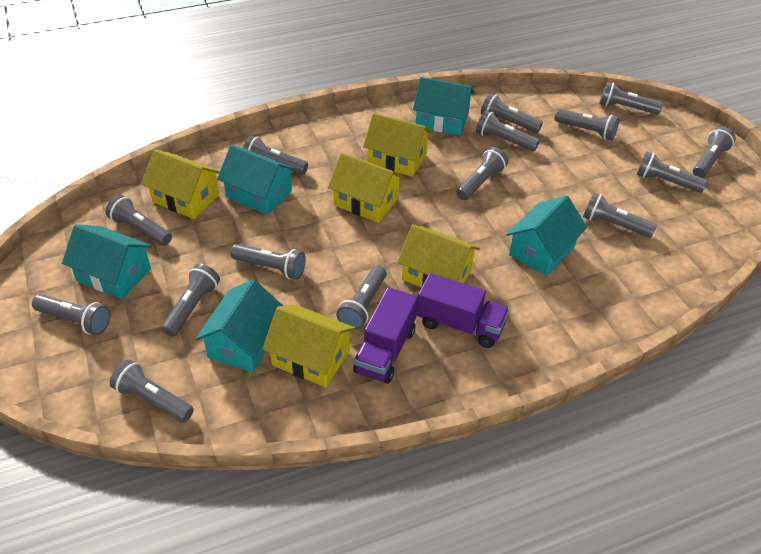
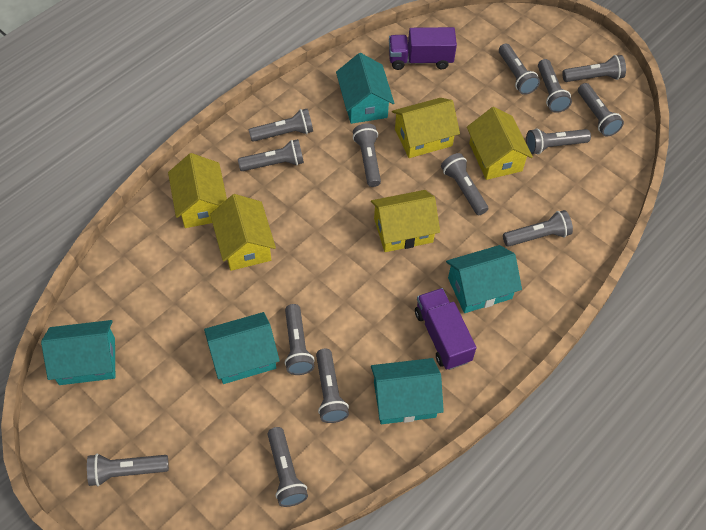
grey flashlight: [32,294,110,335] [106,195,172,246] [110,360,194,423] [161,264,220,337] [231,244,306,280] [243,135,308,175] [336,266,386,330] [456,147,508,200] [476,110,540,151] [481,93,543,133] [555,109,619,140] [583,193,657,238] [599,82,663,114] [637,152,708,193] [693,127,736,178] = 15 -> [87,454,169,486] [238,139,304,171] [249,109,313,142] [268,427,308,507] [285,304,315,375] [316,349,349,423] [353,123,381,187] [441,153,488,215] [499,43,540,95] [503,210,573,247] [526,128,591,154] [538,59,572,113] [562,55,626,82] [578,83,624,137] = 14

